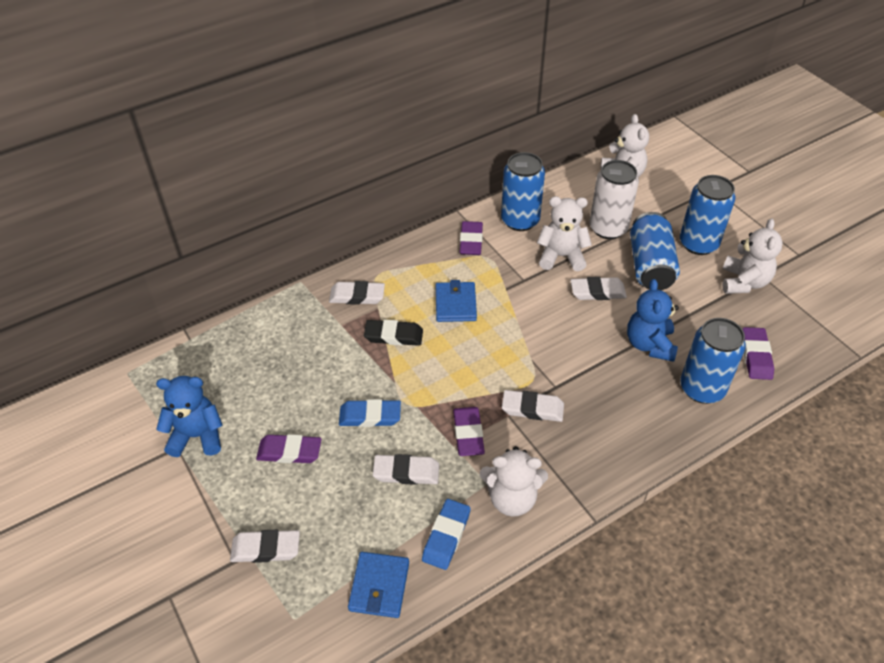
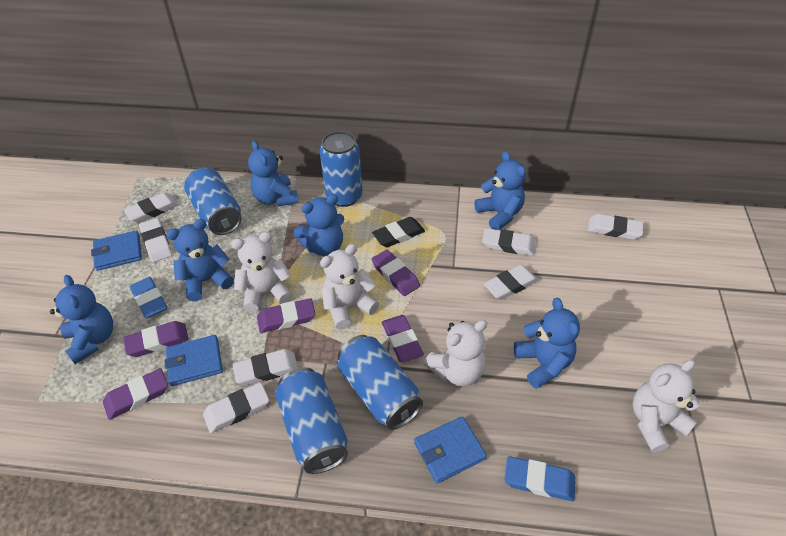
blue teddy bear: [156,376,223,457] [627,279,679,362] = 2 -> [50,275,113,364] [166,219,234,301] [248,141,299,207] [294,194,344,256] [474,151,526,230] [514,298,580,389] = 6
blue wallet: [348,552,409,618] [436,280,477,322] = 2 -> [91,230,142,271] [164,335,223,386] [414,416,487,483] = 3
purple eraser: [256,434,321,463] [453,407,485,456] [460,221,483,255] [743,327,774,380] = 4 -> [103,368,168,420] [123,321,189,357] [257,298,315,333] [372,250,420,296] [382,315,424,362] = 5
white can: [589,160,639,239] = 1 -> none = 0
white eraser: [230,530,300,563] [329,281,385,305] [373,454,439,485] [502,390,564,422] [570,277,627,300] = 5 -> [123,192,179,223] [139,218,172,262] [203,382,269,433] [233,349,298,385] [482,228,536,256] [484,265,538,300] [588,214,643,240] = 7

